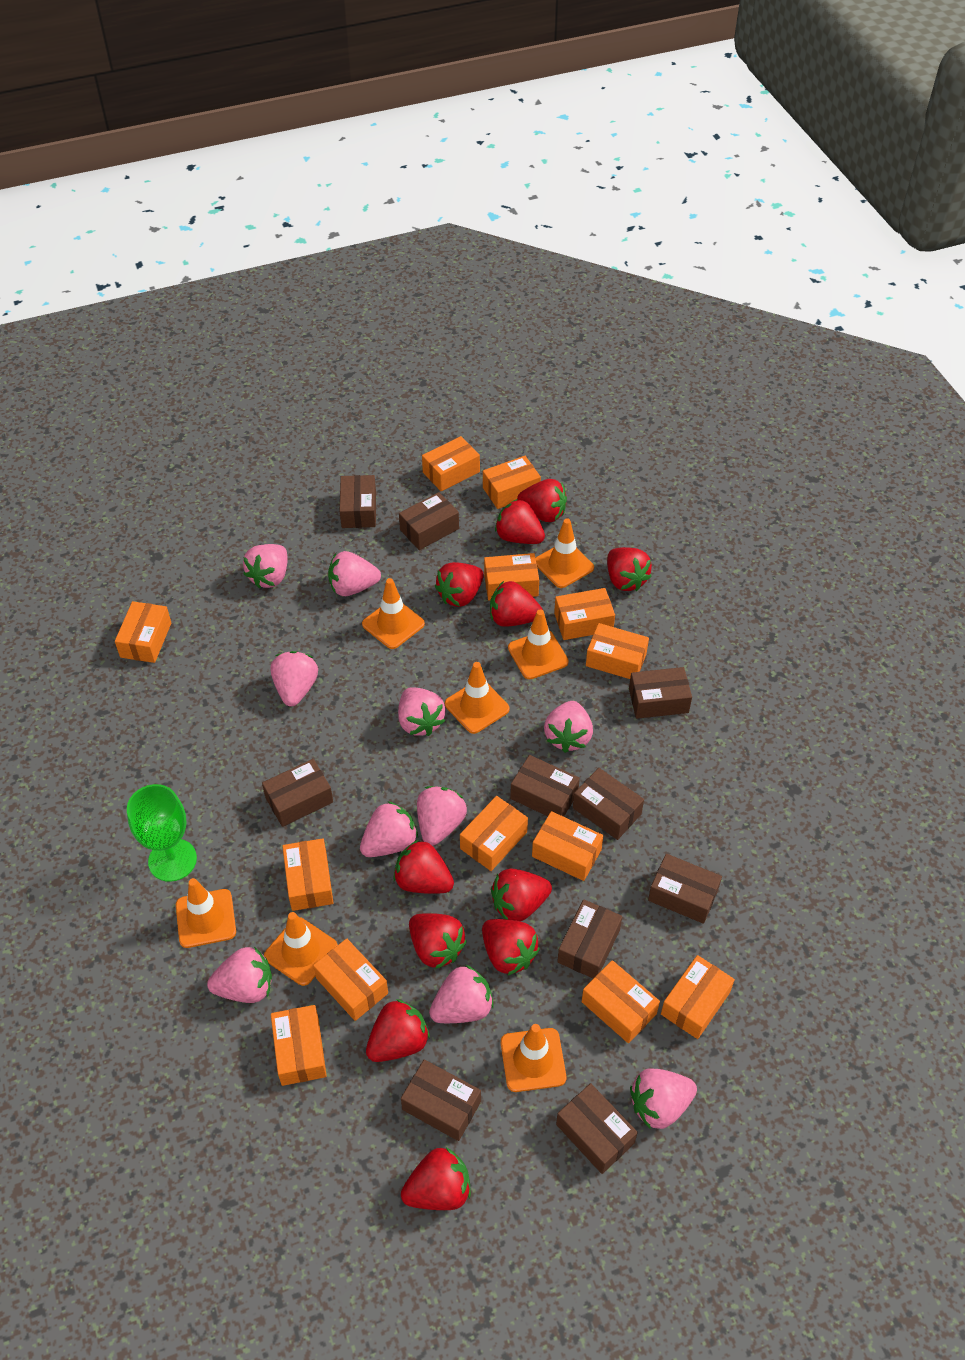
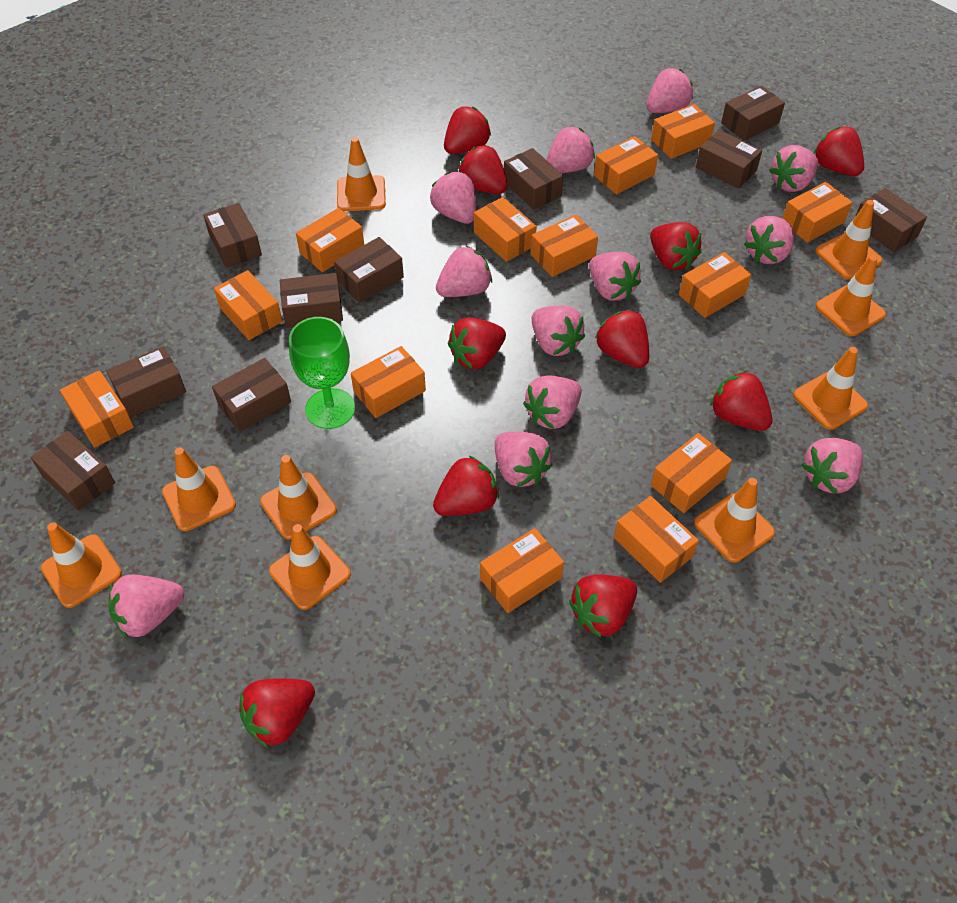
orange traffic cone: [176,878,236,948] [264,912,338,986] [362,578,425,649] [445,662,510,734] [501,1024,566,1092] [508,609,569,679] [536,518,594,588] = 7 -> [41,522,122,608] [162,447,236,531] [260,455,337,540] [269,524,351,610] [337,137,386,211] [694,478,775,563] [793,347,868,430] [815,200,883,279] [816,255,886,336] = 9
pink strawberry: [207,947,272,1003] [243,544,287,588] [270,651,318,707] [328,551,381,596] [360,801,418,857] [398,687,445,736] [417,786,467,846] [429,965,494,1023] [544,701,593,753] [630,1069,697,1129] = 10 -> [109,575,184,638] [430,172,476,224] [436,246,492,297] [495,432,553,487] [523,376,582,429] [532,306,585,356] [546,126,595,173] [589,252,641,301] [646,68,693,113] [744,216,794,264] [769,145,818,192] [801,438,863,494] = 12
red strawberry: [366,999,430,1062] [393,839,454,894] [401,1147,471,1210] [409,913,467,969] [435,562,484,607] [482,919,540,976] [490,581,543,627] [491,869,552,921] [495,499,545,544] [517,479,567,522] [607,547,652,591] = 11 -> [239,678,315,748] [433,456,499,516] [444,106,491,154] [448,317,506,369] [458,145,508,194] [569,574,637,638] [595,310,649,368] [650,222,701,270] [710,371,773,431] [814,126,864,176] = 10

